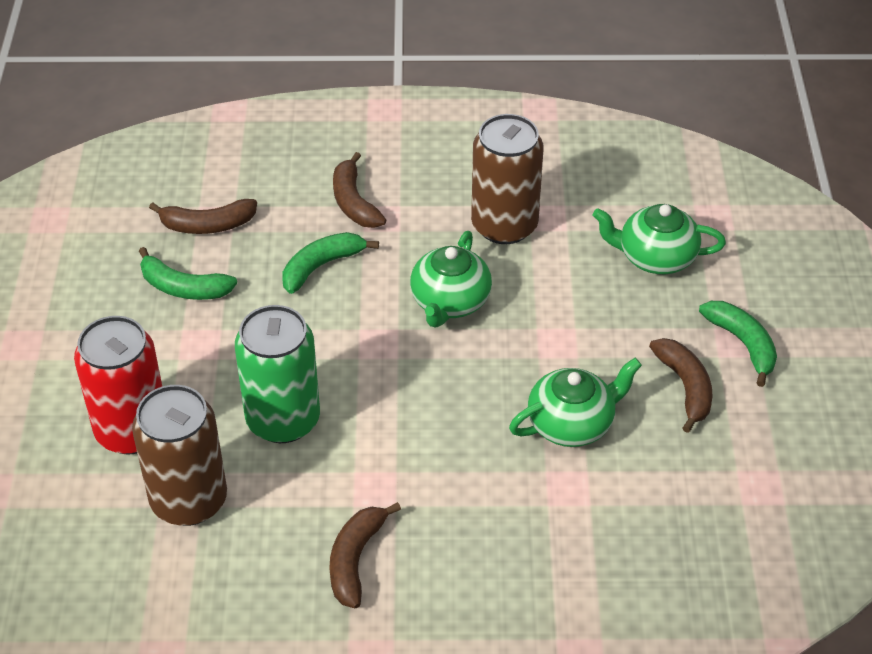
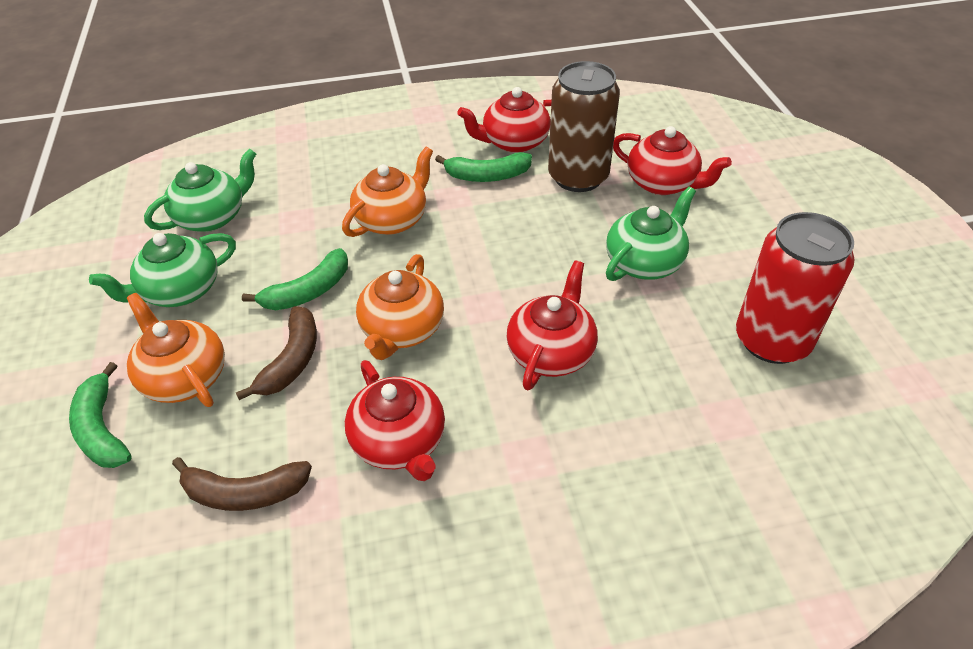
brown banana: [149,199,257,234] [329,502,401,608] [333,152,386,228] [649,338,712,433] = 4 -> [172,457,312,511] [235,306,317,400] = 2
brown can: [132,385,227,526] [471,114,544,244] = 2 -> [548,61,620,192] = 1
green can: [235,305,320,443] = 1 -> none = 0
orange teapot: none = 0 -> [127,293,225,407] [342,147,433,237] [356,254,444,360] = 3
red teapot: none = 0 -> [345,360,445,481] [457,87,552,153] [506,261,598,390] [613,126,732,195] = 4

